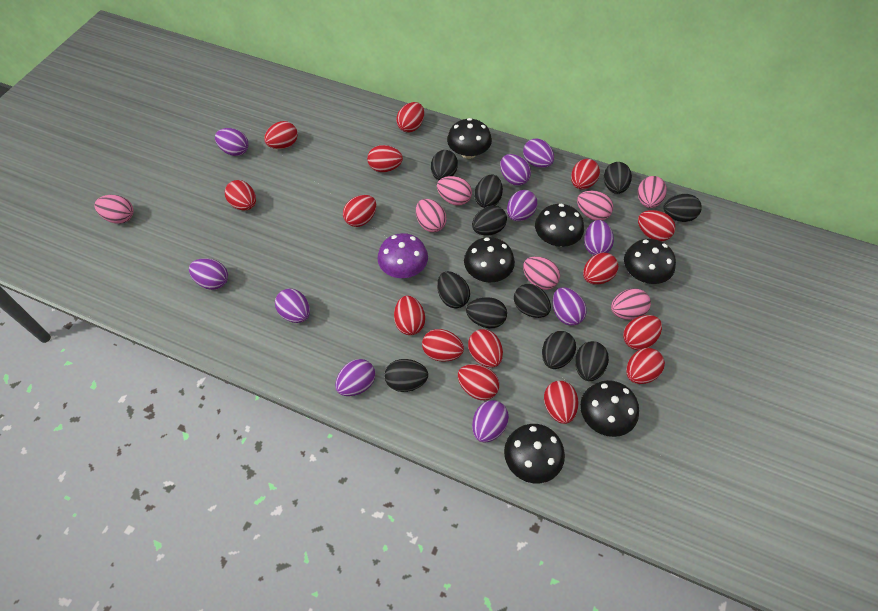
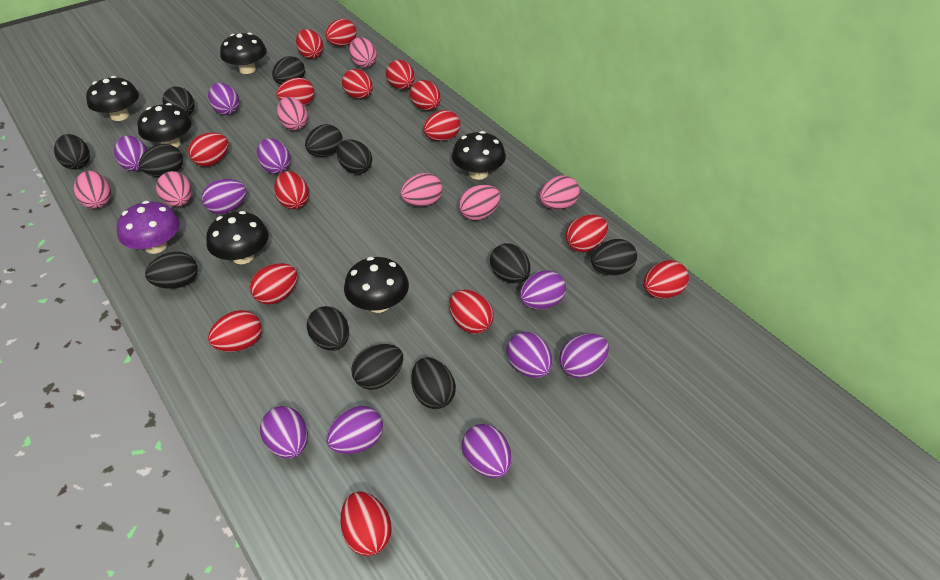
black egg: [385,359,428,392] [431,150,458,180] [437,271,470,308] [466,297,507,328] [472,206,507,236] [474,174,503,208] [514,284,551,318] [542,331,576,369] [575,341,609,381] [604,162,632,194] [663,194,702,222] = 11 -> [54,134,90,170] [139,144,183,177] [145,252,198,289] [162,87,194,116] [272,56,305,84] [305,124,343,157] [307,306,349,351] [336,140,372,174] [351,344,403,390] [411,357,456,409] [490,243,531,283] [591,239,637,275] = 12

